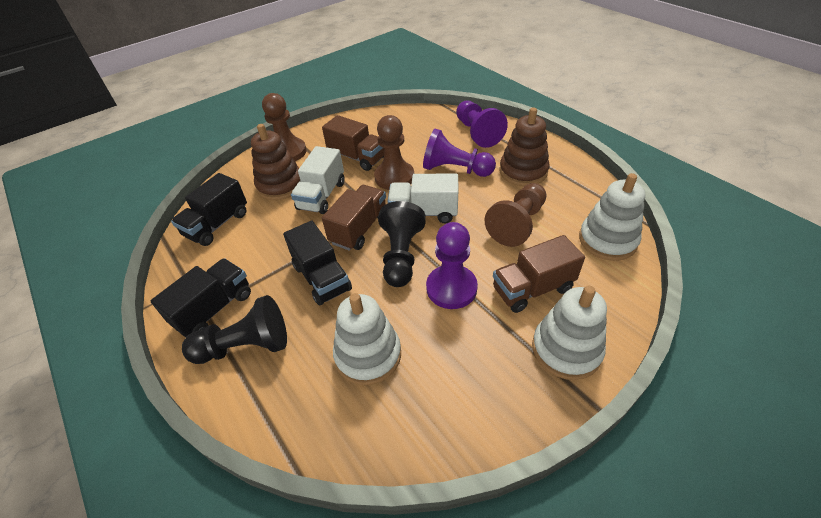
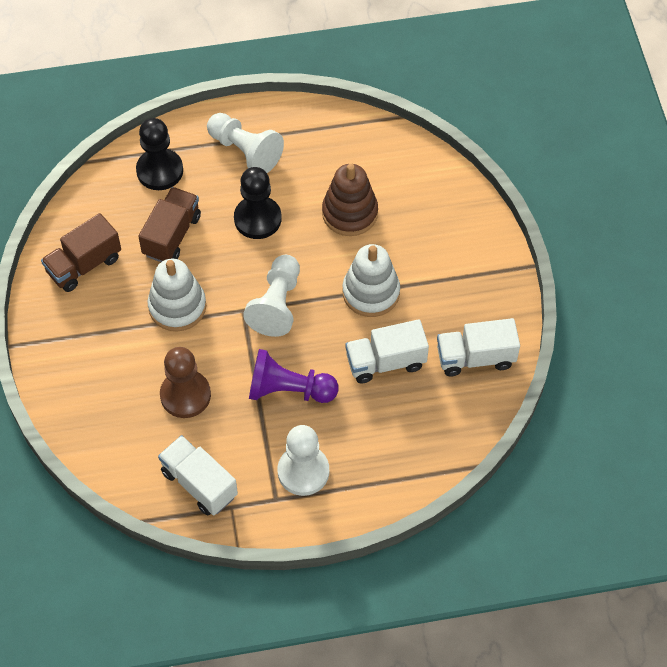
black truck: [151,258,251,337] [171,173,247,246] [283,221,352,305] = 3 -> none = 0
brown pawn: [262,93,307,161] [374,115,414,190] [484,183,546,247] = 3 -> [160,347,211,418] = 1
brown stacking toy: [251,124,300,200] [499,107,549,186] = 2 -> [322,164,378,236] = 1
brown truck: [322,115,384,171] [322,185,386,251] [493,235,585,313] = 3 -> [41,213,121,292] [138,187,201,262] = 2
purple pawn: [423,129,496,177] [426,222,478,309] [456,101,508,148] = 3 -> [249,349,339,403] = 1
white pawn: none = 0 -> [207,113,284,173] [243,255,300,337] [278,425,329,496] = 3
white stacking toy: [333,293,401,385] [532,286,607,380] [579,173,645,261] = 3 -> [148,258,206,331] [343,244,400,317] = 2
white truck: [291,146,345,214] [388,174,458,223] = 2 -> [158,435,238,515] [345,319,429,383] [437,318,520,377] = 3

